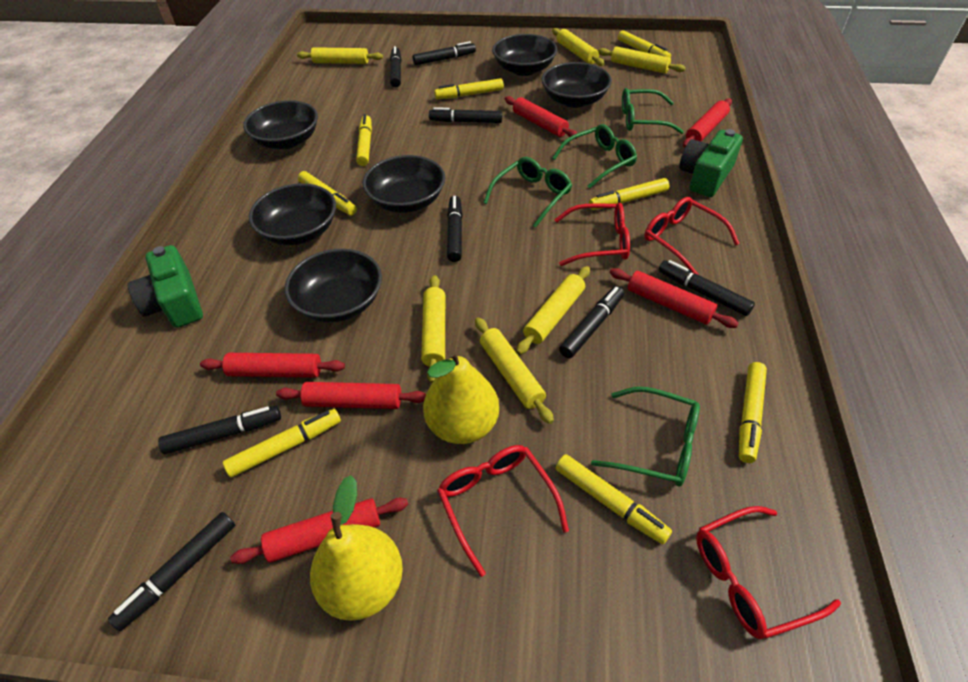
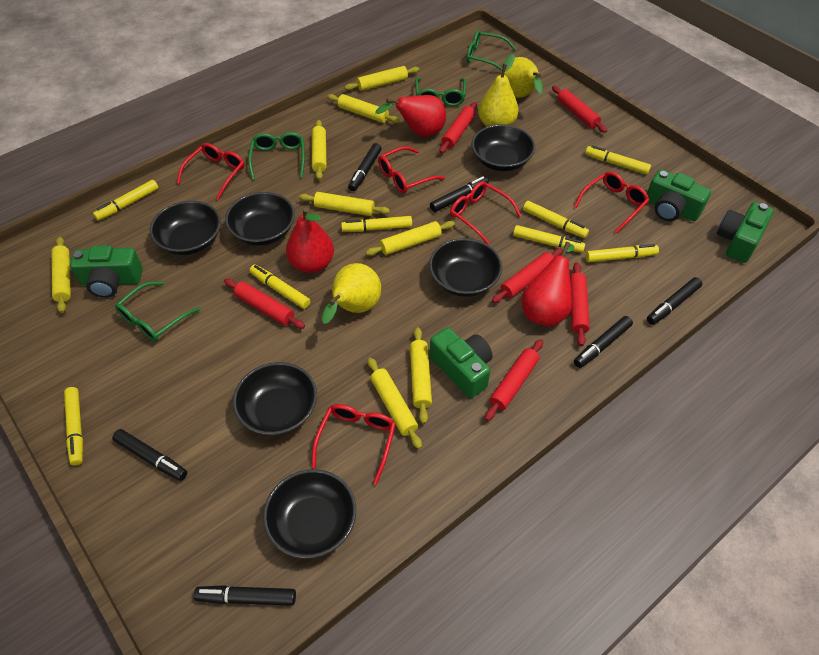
black marker: [108,512,235,631] [158,406,281,454] [390,46,401,87] [413,41,476,65] [429,107,502,123] [447,196,463,262] [559,286,624,358] [659,260,755,316] = 8 -> [112,429,187,481] [194,585,296,606] [348,143,382,191] [430,176,489,212] [574,316,633,368] [647,277,702,325] = 6
green camera: [127,245,203,328] [679,129,743,197] = 2 -> [70,245,143,298] [430,327,493,398] [647,169,711,221] [717,202,774,263] = 4
red glasses: [437,445,569,577] [554,203,630,266] [644,197,740,274] [696,506,841,639] = 4 -> [177,143,245,200] [312,404,396,485] [378,146,445,193] [450,181,521,244] [574,171,649,233] = 5
red pear: none = 0 -> [286,207,334,273] [375,95,446,137] [522,242,574,327] = 3
yellow pear: [310,475,403,621] [423,349,499,444] = 2 -> [322,263,381,324] [478,54,519,127] [501,57,543,98] = 3
yellow rolling pin: [297,47,383,64] [421,275,445,383] [475,317,554,424] [516,266,590,355] [552,28,605,66] [598,46,686,74] = 6 -> [51,237,71,313] [299,192,390,216] [312,120,327,180] [327,94,400,123] [345,66,419,91] [366,221,455,256] [368,357,422,449] [410,327,432,424] = 8

